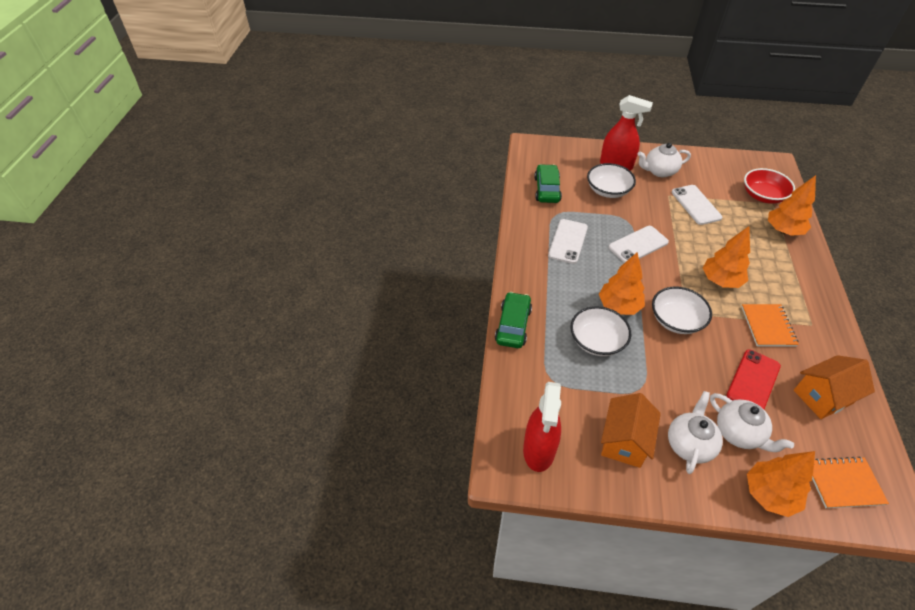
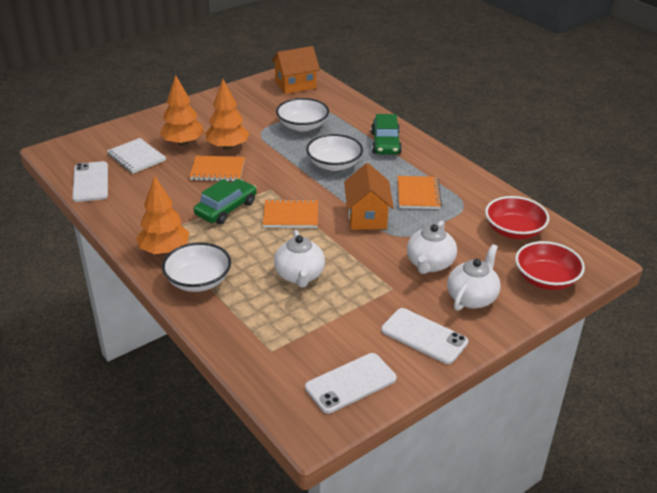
orange notebook: [742,304,799,346] [812,456,889,508] = 2 -> [189,155,245,181] [263,199,318,228] [397,176,442,209] = 3
orange tree: [599,253,645,315] [703,226,750,288] [747,451,815,517] [768,175,816,236] = 4 -> [136,176,190,255] [159,75,204,146] [205,79,250,150] = 3
red bowl: [744,168,795,204] = 1 -> [485,196,550,239] [515,241,585,290] = 2
red phone: [727,349,781,409] = 1 -> none = 0
red spray bottle: [523,382,561,472] [600,95,653,171] = 2 -> none = 0
white notebook: none = 0 -> [107,138,166,174] = 1

